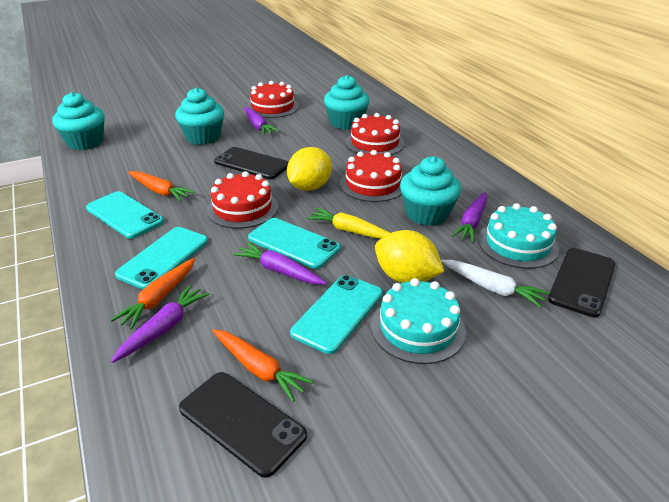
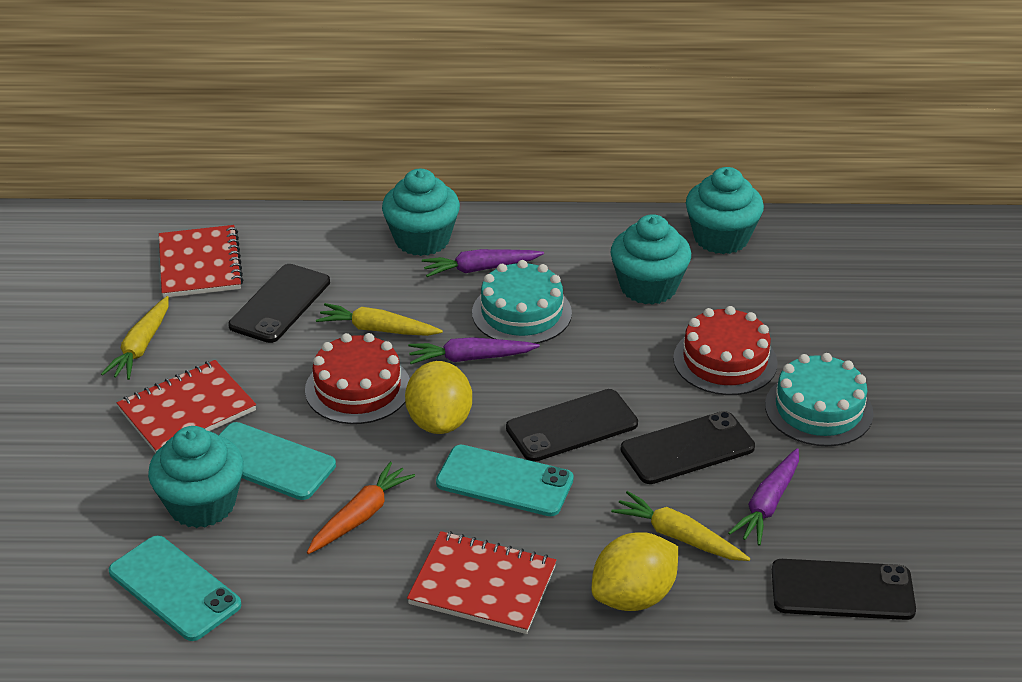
black phone: [179,372,307,478] [214,147,288,179] [548,248,615,317] = 3 -> [228,264,330,343] [506,389,638,462] [620,411,755,484] [772,559,916,620] = 4
orange carrot: [111,258,195,329] [128,171,195,201] [212,329,314,402] = 3 -> [307,462,415,554] = 1
purple carrot: [111,285,210,363] [233,242,327,284] [244,107,279,135] [452,192,487,242] = 4 -> [408,337,540,364] [422,249,544,277] [728,448,799,546] = 3
red cake: [207,171,279,229] [247,81,299,118] [340,150,403,202] [346,113,405,155] = 4 -> [305,333,410,424] [673,306,778,395] = 2
red notebook: none = 0 -> [117,360,256,453] [159,225,243,298] [407,531,557,634] = 3
turquoise phone: [86,191,164,239] [115,227,208,289] [248,218,340,269] [290,275,383,354] = 4 -> [109,535,242,641] [219,422,336,500] [436,445,574,516] = 3
white carrot: [441,260,549,308] = 1 -> none = 0
yellow carrot: [307,208,390,239] = 1 -> [101,296,169,380] [316,303,443,336] [611,491,750,561] = 3

